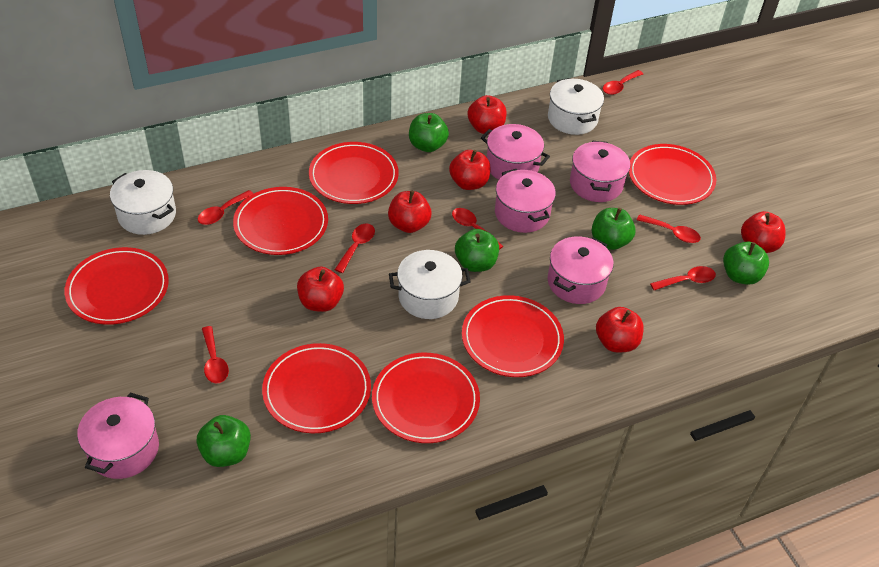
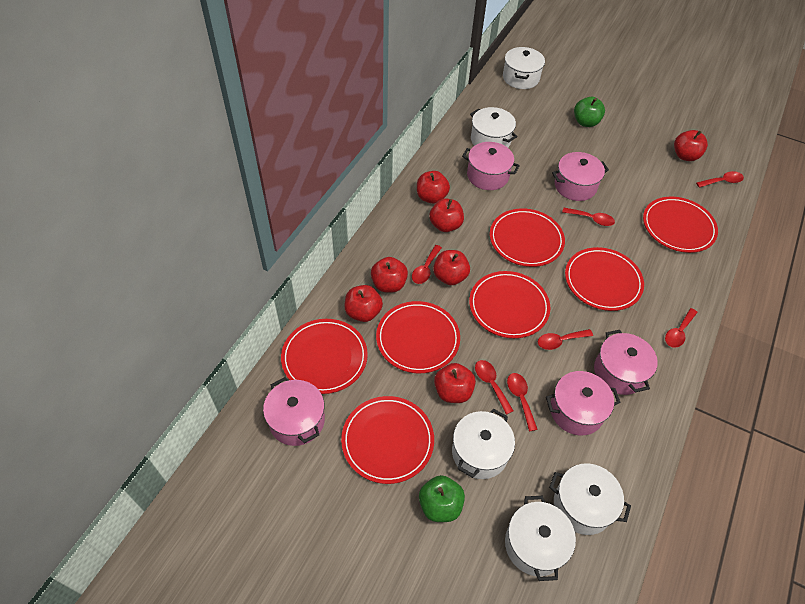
green apple: [197,415,251,467] [409,113,449,152] [455,229,499,272] [592,208,636,250] [723,241,769,285] = 5 -> [419,475,465,522] [574,97,605,127] = 2
red apple: [297,267,344,312] [388,191,432,233] [449,150,491,190] [468,95,507,134] [596,307,644,352] [741,211,786,253] = 6 -> [344,285,383,322] [371,257,408,292] [417,171,450,204] [429,198,464,232] [433,250,470,285] [434,363,476,403] [674,130,708,161] = 7
white pot: [110,170,176,235] [389,250,471,319] [548,78,604,135] = 3 -> [452,409,515,479] [470,107,517,148] [503,47,545,89] [505,496,576,581] [549,463,631,535] = 5

